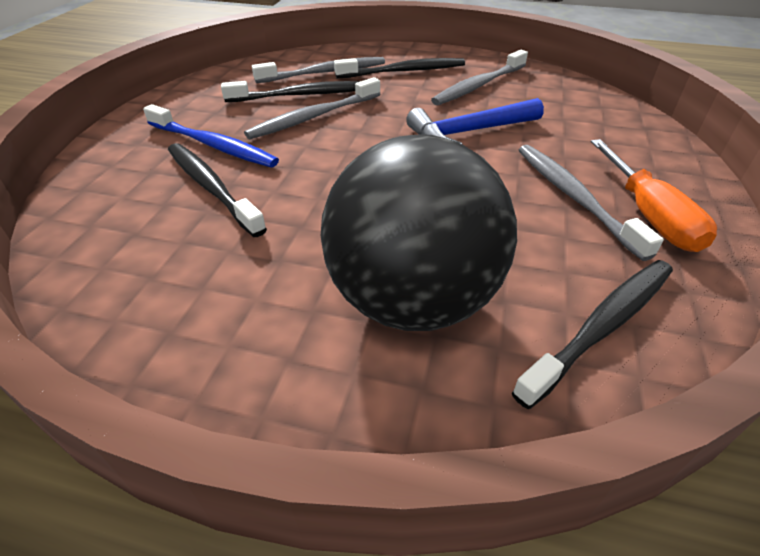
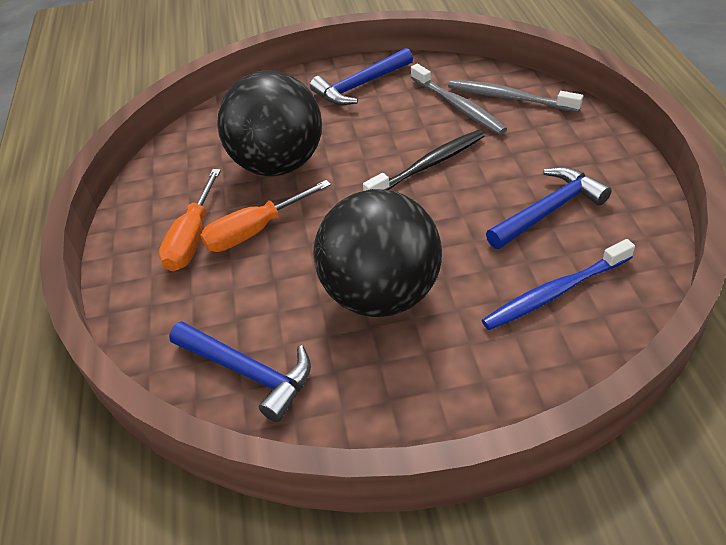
black ball: [321,134,517,331] = 1 -> [217,70,322,176] [314,189,442,317] = 2
black toothbrush: [168,143,267,237] [221,81,360,102] [334,58,465,78] [512,260,673,409] = 4 -> [363,130,485,191] = 1
blue hammer: [406,98,544,144] = 1 -> [169,322,311,422] [310,48,413,105] [486,167,611,249] = 3
grey toothbrush: [244,77,380,139] [252,57,385,83] [431,50,528,105] [519,145,664,261] = 4 -> [411,64,507,135] [448,80,583,112] = 2
orange screwdriver: [591,139,717,252] = 1 -> [159,169,221,271] [200,180,331,252] = 2

